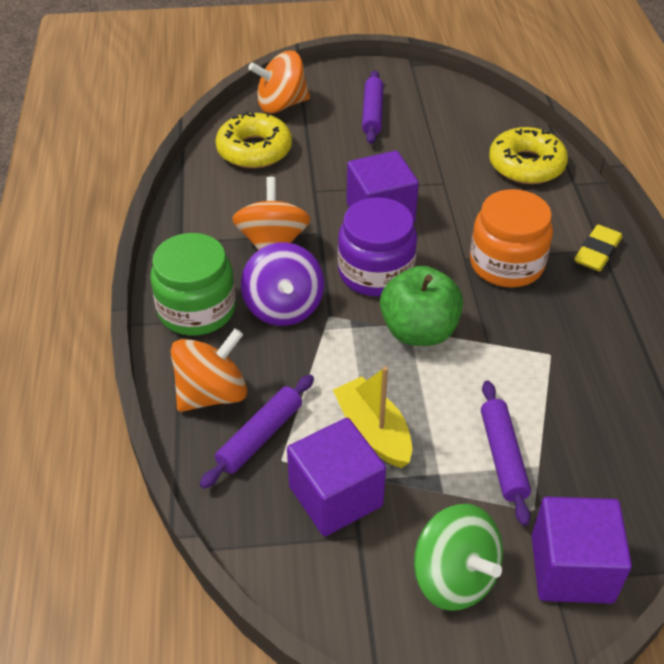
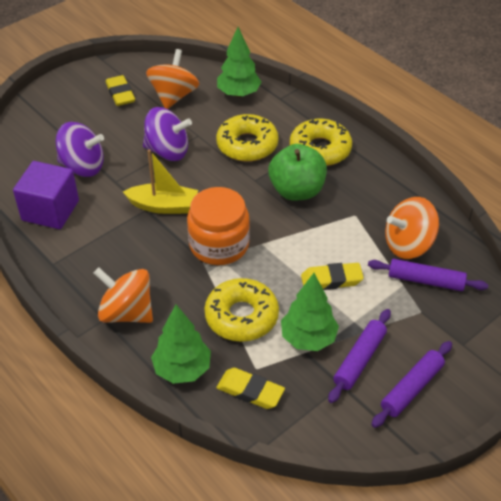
green jar: [150,233,236,336] = 1 -> none = 0
green spinning top: [414,504,503,611] = 1 -> none = 0
green tree: none = 0 -> [151,305,211,384] [217,27,261,97] [281,273,339,351] = 3
purple cube: [287,418,386,536] [347,151,419,223] [532,497,632,604] = 3 -> [13,161,79,229] = 1
purple jar: [338,197,417,296] = 1 -> none = 0
purple spinning top: [241,242,324,326] = 1 -> [55,122,104,177] [143,107,192,161] = 2
yellow donut: [216,112,292,168] [489,127,568,184] = 2 -> [204,278,279,342] [216,114,279,162] [290,119,352,166] = 3
yellow eraser: [574,225,623,272] = 1 -> [105,75,135,106] [216,368,285,409] [301,263,364,290] = 3

